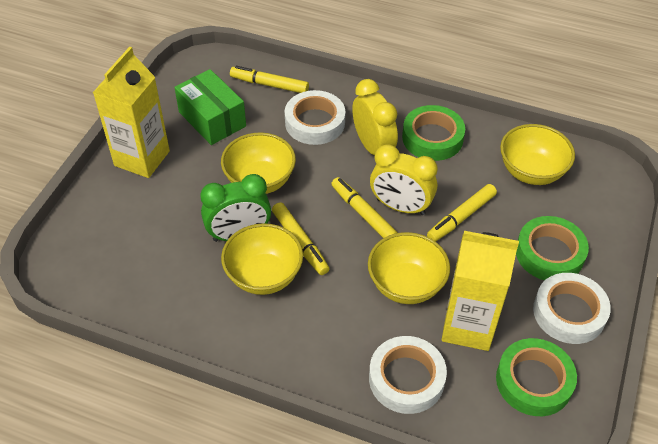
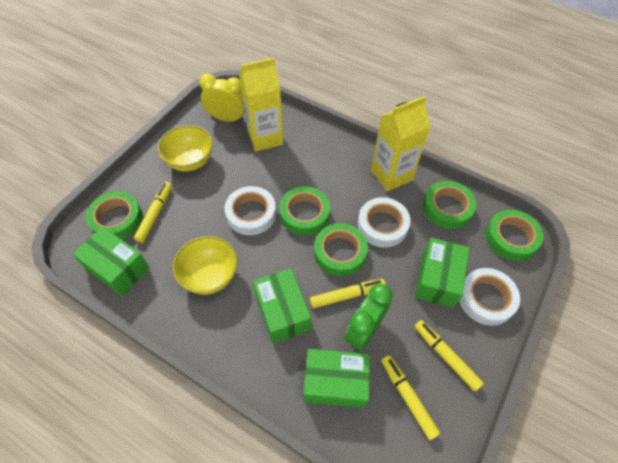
green box: [174,69,246,145] = 1 -> [73,227,150,296] [253,268,311,343] [304,349,370,408] [415,238,470,308] = 4
green tape: [402,105,465,161] [496,338,577,416] [516,216,589,280] = 3 -> [86,191,143,240] [279,186,330,235] [314,223,368,276] [423,181,477,229] [485,210,544,261] = 5
yellow bowl: [221,132,296,194] [221,223,303,295] [368,232,450,304] [500,124,575,185] = 4 -> [157,125,213,172] [172,236,238,295] = 2
yellow clock: [352,79,398,155] [370,144,438,215] = 2 -> [199,73,245,122] = 1

